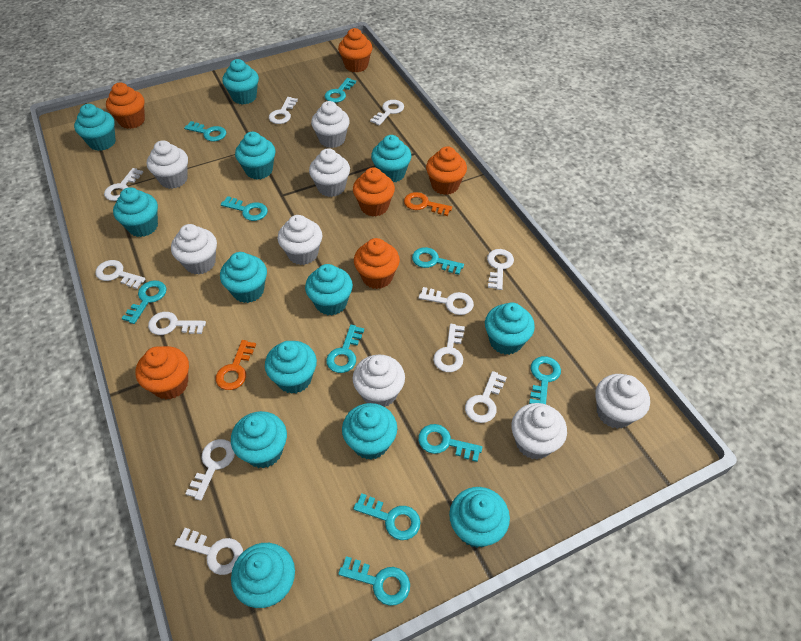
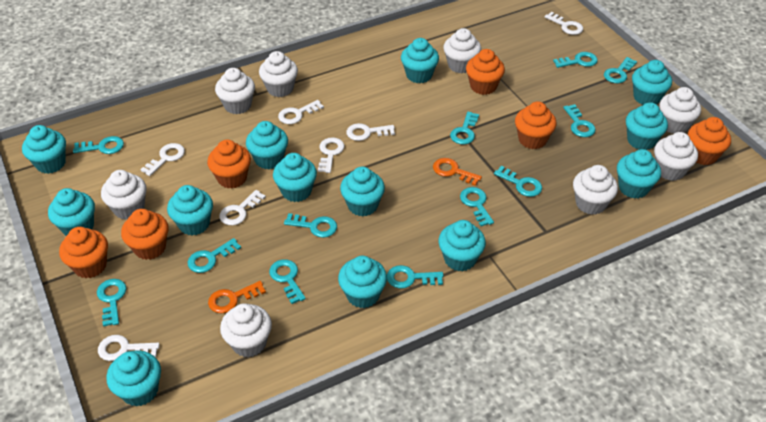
turquoise key: [122,280,167,324] [184,121,226,141] [221,196,268,221] [324,78,356,103] [326,325,364,373] [338,556,410,606] [353,493,421,540] [412,247,464,275] [418,424,482,462] [529,356,561,404] = 10 -> [73,136,124,154] [97,279,127,327] [187,238,241,273] [269,259,306,304] [284,213,337,238] [387,265,443,289] [450,112,479,144] [460,187,494,226] [494,166,542,197] [553,52,598,68] [563,104,596,137] [604,57,637,83] = 12
white key: [95,260,145,289] [104,168,143,201] [148,312,206,335] [175,528,243,575] [185,439,235,501] [269,97,298,124] [370,100,404,126] [419,287,474,315] [433,324,465,372] [465,371,507,423] [487,249,514,290] = 11 -> [98,335,160,361] [140,143,185,176] [219,190,266,225] [278,100,324,124] [318,137,345,173] [346,123,395,141] [545,12,583,35] = 7

